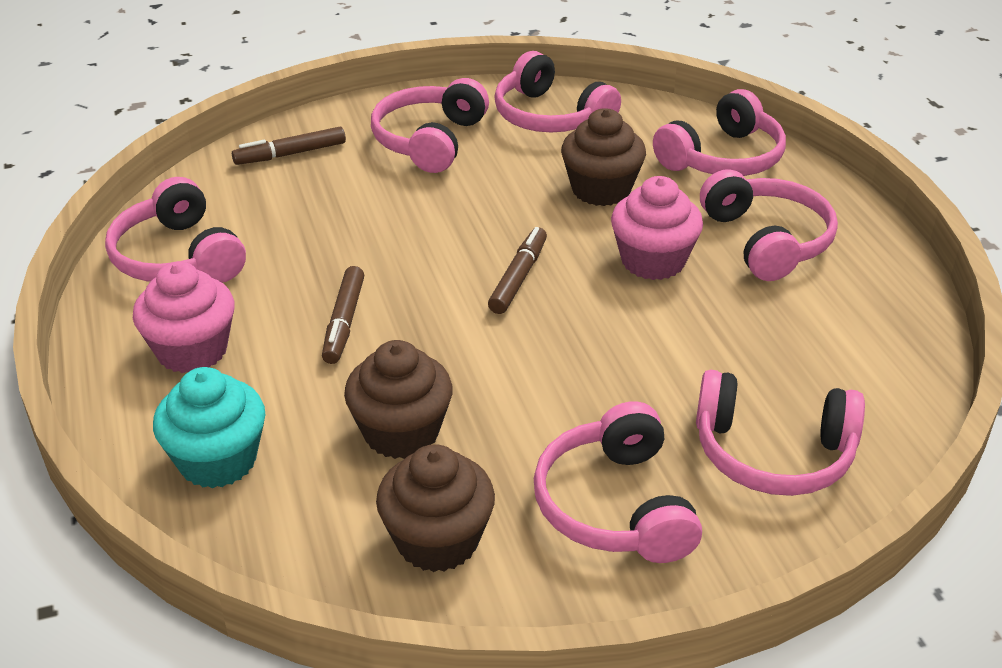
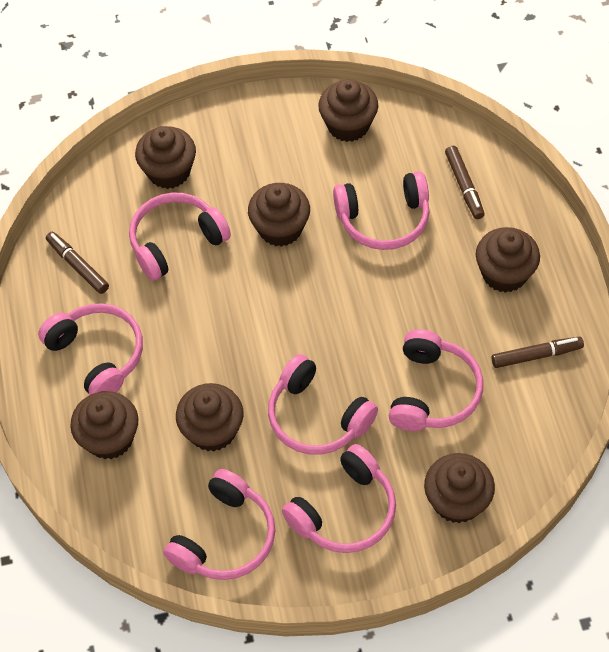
brown cupcake: [344,340,453,459] [376,444,495,572] [561,108,646,206] = 3 -> [70,391,139,459] [135,126,196,189] [176,383,244,451] [248,183,310,247] [318,79,378,142] [424,453,495,523] [476,227,540,293] = 7
pink cupcake: [133,261,235,373] [611,176,703,280] = 2 -> none = 0
turquoise cupcake: [153,367,265,488] = 1 -> none = 0

